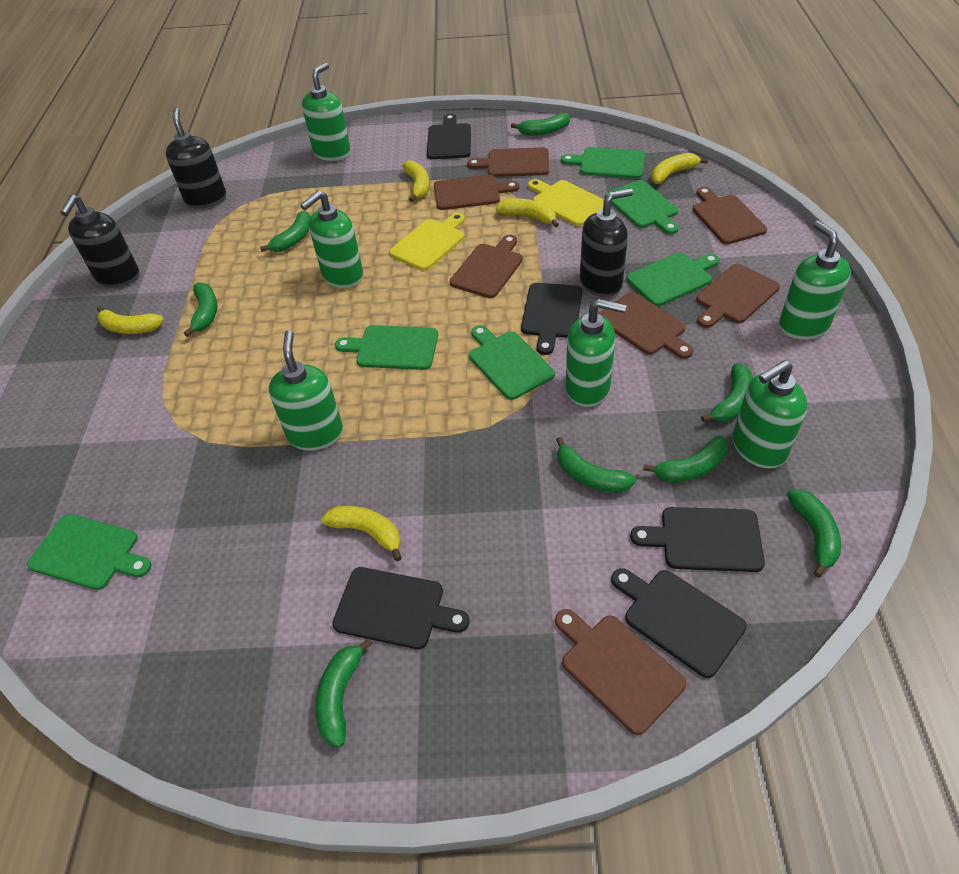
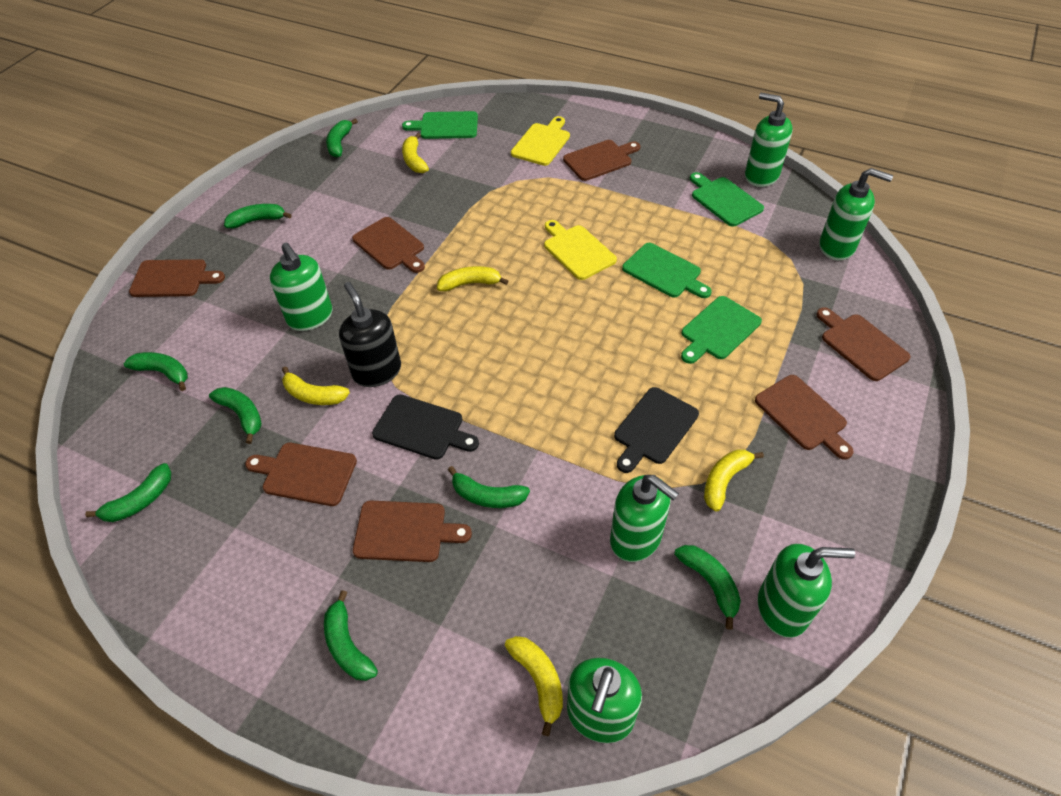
black cutting board: [332,567,470,649] [427,114,471,159] [521,283,582,355] [611,568,747,678] [630,507,765,572] = 5 -> [372,394,479,460] [614,387,699,473] = 2
black soap dispenser: [60,195,139,287] [166,108,226,209] [580,188,633,297] = 3 -> [339,282,401,387] = 1
green cutting board: [27,514,151,590] [335,325,438,370] [469,325,555,400] [561,147,645,179] [605,180,679,234] [627,252,720,306] = 6 -> [402,111,478,139] [622,243,712,298] [681,296,762,364] [690,172,764,227] = 4

